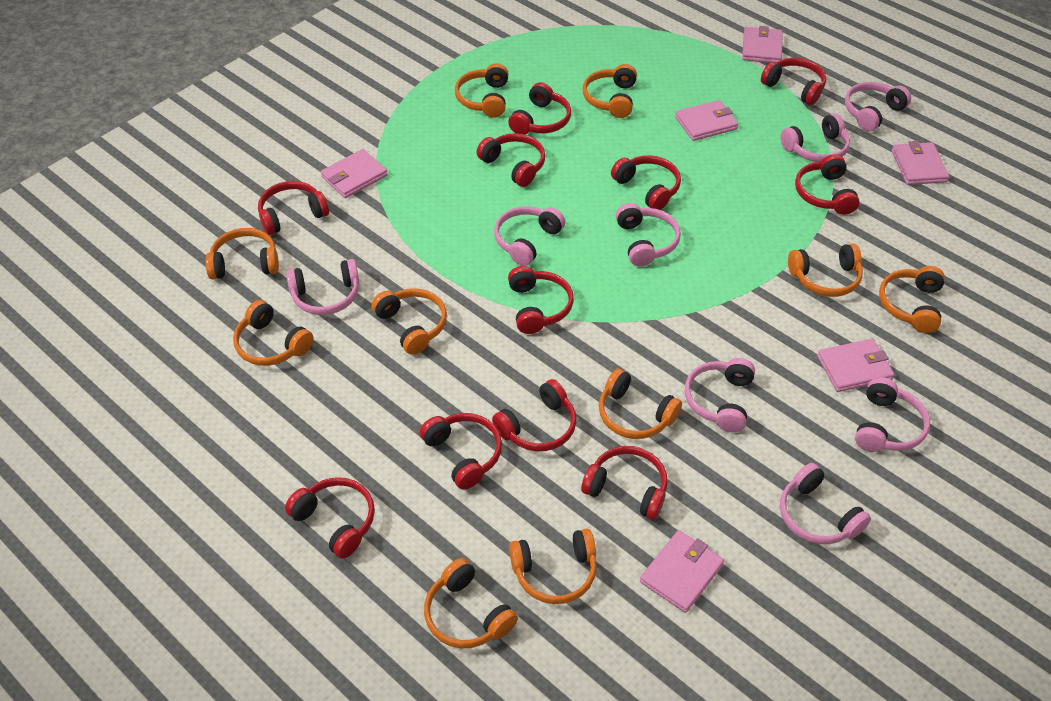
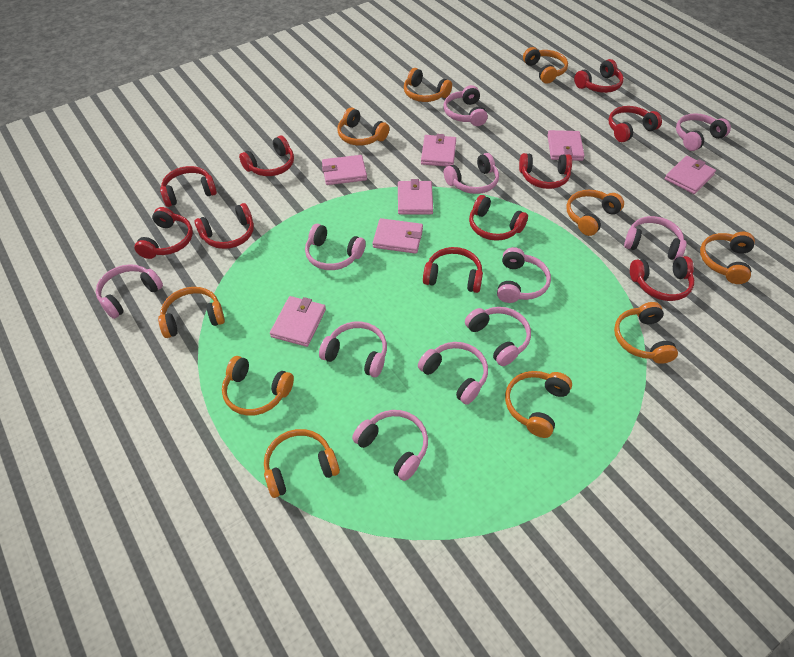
pink headphones: [286,259,359,315] [494,206,565,266] [616,203,681,266] [685,358,755,432] [780,463,871,544] [781,114,850,162] [845,82,911,132] [855,377,930,452] = 8 -> [96,264,163,319] [305,224,366,270] [319,321,387,377] [352,410,428,481] [418,342,488,405] [444,85,488,126] [444,153,499,194] [465,307,531,366] [497,247,551,303] [624,216,686,260] [676,113,731,151] = 11
pink wallet: [321,149,388,198] [640,530,724,613] [675,100,738,141] [742,26,783,63] [817,339,894,392] [892,141,949,185] = 6 -> [270,296,326,347] [322,155,367,185] [373,218,423,254] [398,179,433,214] [421,134,456,166] [547,130,585,161] [665,156,716,194] = 7
red headphones: [258,181,329,235] [285,477,375,559] [420,413,502,490] [477,133,545,187] [492,379,576,451] [508,82,571,134] [508,266,574,334] [581,446,668,520] [611,155,681,210] [761,58,826,105] [795,154,860,215] = 11 -> [134,207,193,259] [160,166,217,207] [195,203,254,249] [239,136,294,176] [423,247,483,293] [469,195,528,241] [519,153,572,189] [574,59,624,93] [609,106,662,142] [630,256,694,301] = 10

